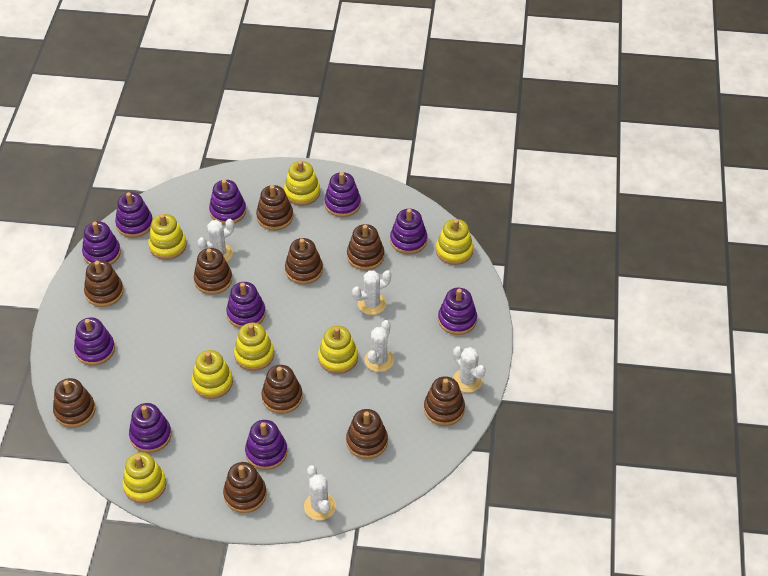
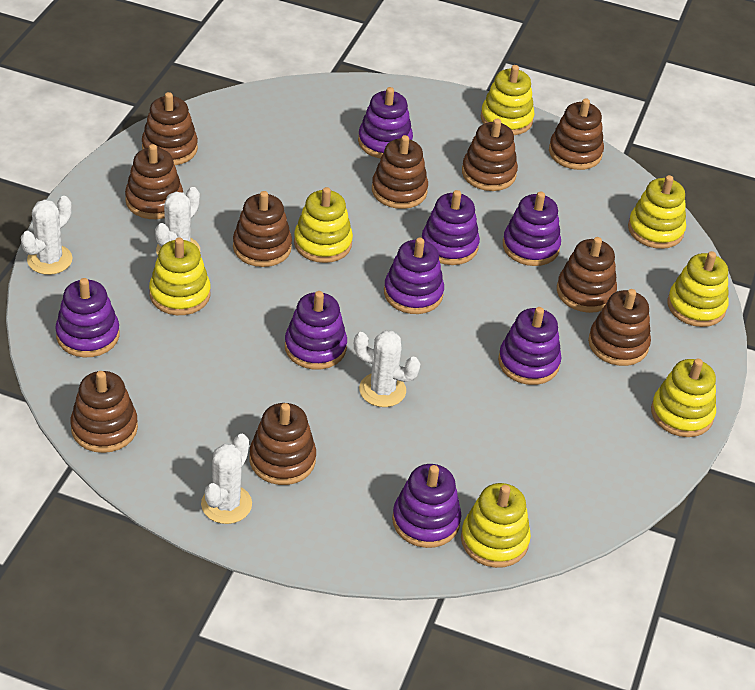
purple stacking toy: [74,317,115,366] [82,221,121,265] [115,192,153,238] [129,403,171,453] [209,179,246,225] [226,282,266,328] [245,420,287,470] [324,172,361,217] [390,209,427,254] [438,288,477,335] = 10 -> [55,278,120,357] [285,291,347,370] [358,87,413,159] [384,238,444,314] [392,464,461,548] [422,190,480,265] [498,307,561,385] [503,191,561,266] = 8
white cactus: [198,219,234,262] [304,465,336,520] [352,270,391,315] [365,320,394,372] [453,346,486,393] = 5 -> [21,196,73,275] [155,187,200,255] [201,434,252,524] [354,331,420,407] = 4

